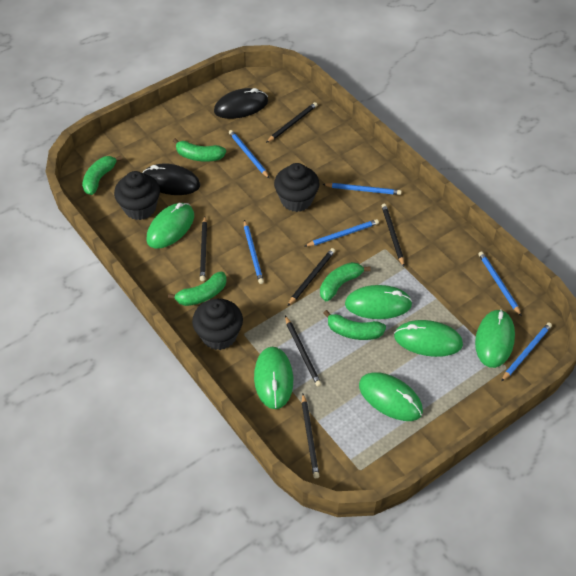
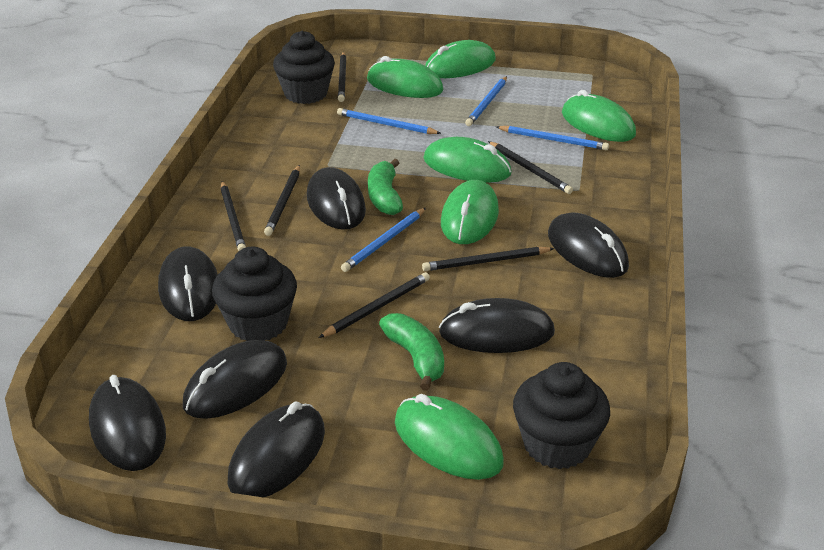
black mouse: [142,163,200,195] [214,88,268,119] = 2 -> [89,375,166,471] [158,246,218,321] [183,340,287,419] [228,402,325,497] [307,167,366,230] [439,298,555,353] [548,213,629,278] = 7
blue pencil: [229,130,269,178] [244,220,264,284] [304,219,379,247] [323,183,401,195] [478,251,522,317] [501,323,552,381] = 6 -> [337,108,441,134] [341,208,426,272] [465,76,507,126] [496,126,609,150] = 4
green banana: [82,155,122,195] [168,272,227,306] [173,138,226,162] [320,262,371,301] [323,310,386,340] = 5 -> [368,159,403,215] [379,313,444,391] = 2

